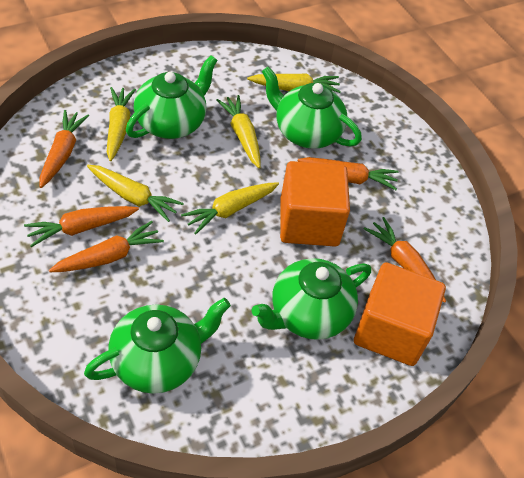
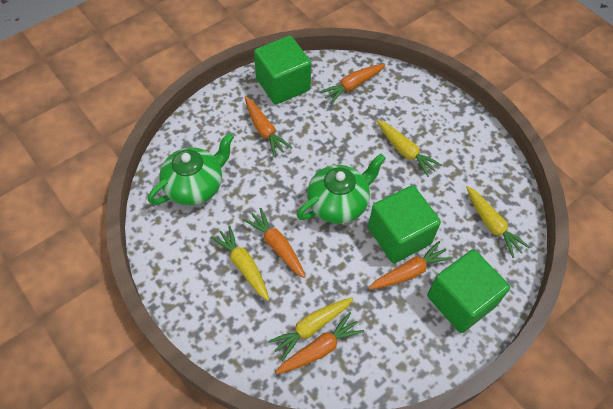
green cube: none = 0 -> [254,36,311,105] [368,185,441,263] [427,249,510,333] = 3
green teapot: [84,298,231,394] [126,55,217,139] [252,258,371,340] [262,67,362,149] = 4 -> [148,133,234,205] [297,154,386,224] = 2
orange cube: [280,161,350,246] [354,262,446,366] = 2 -> none = 0
yellow carrot: [87,165,184,222] [107,87,136,161] [181,182,279,234] [216,95,261,168] [247,74,341,93] = 5 -> [211,225,269,301] [268,297,353,361] [377,120,442,177] [466,186,530,258] = 4

